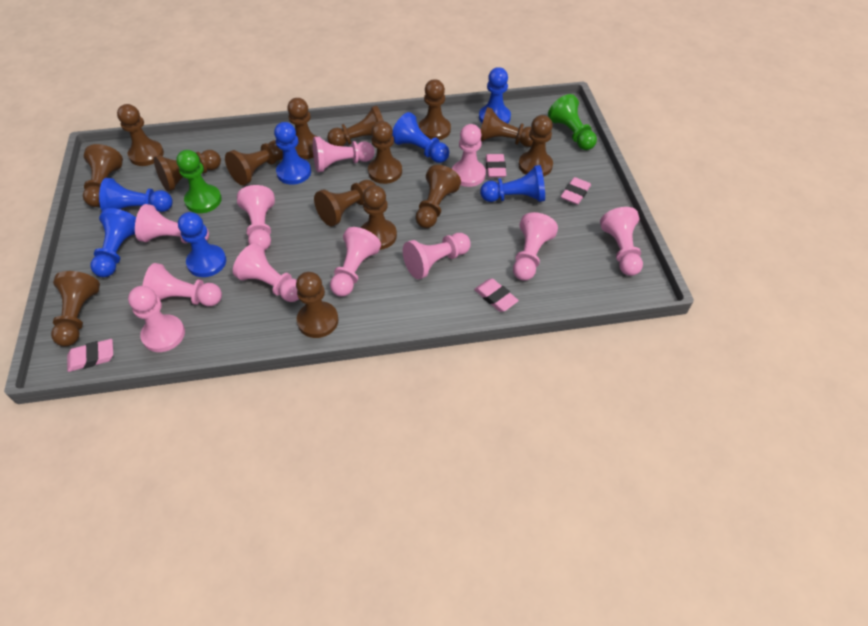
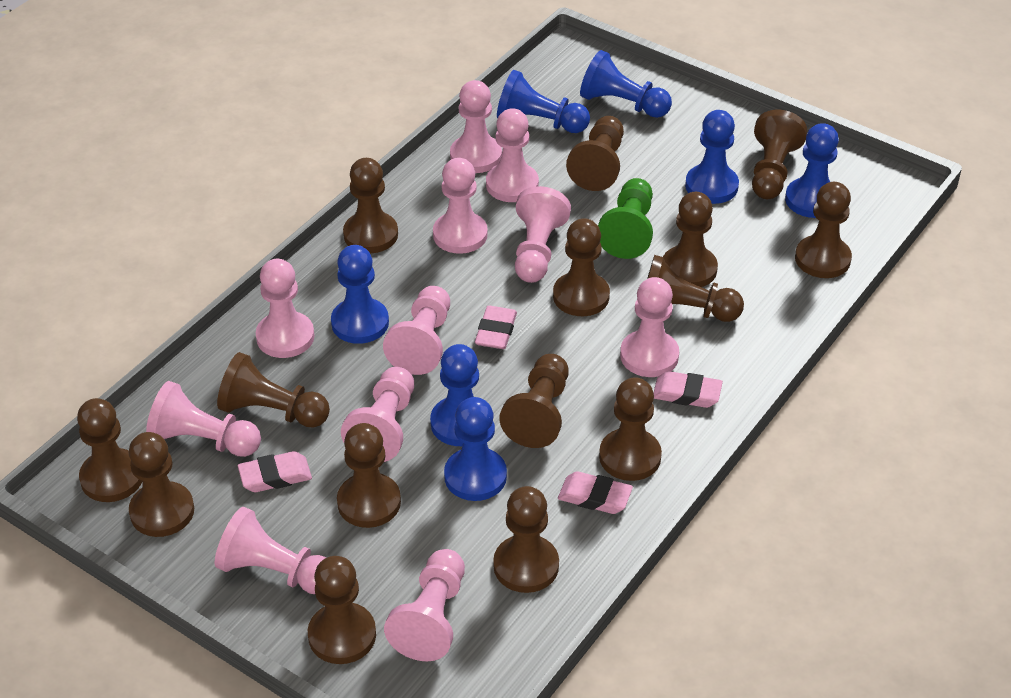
green pawn: [176,150,222,213] [548,94,597,150] = 2 -> [598,178,653,259] = 1

